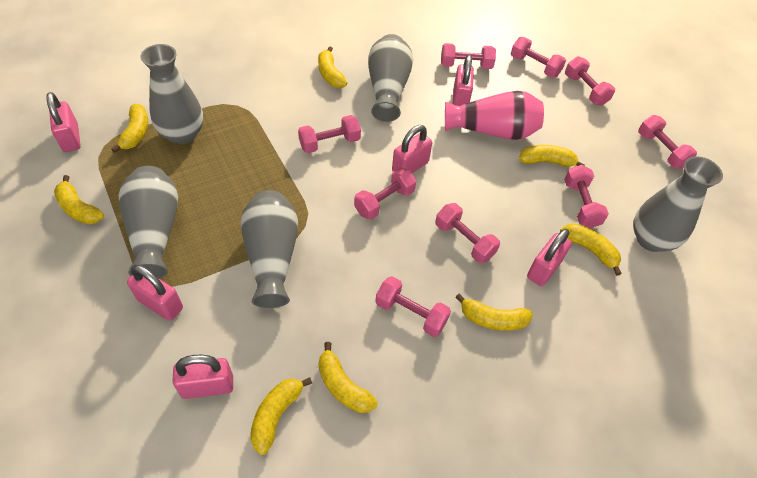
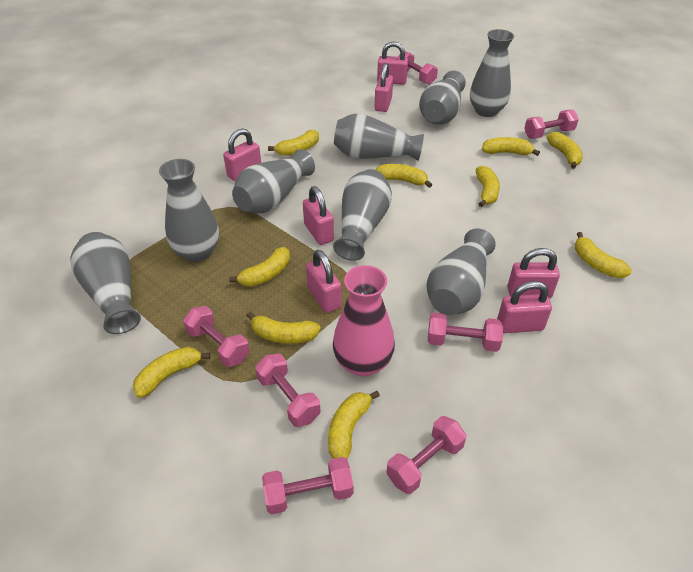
grey vase: [118,166,178,278] [140,44,203,144] [241,190,298,308] [368,34,413,122] [633,156,723,252] = 5 -> [70,232,141,334] [159,159,219,262] [232,149,315,213] [333,169,392,261] [334,114,424,161] [419,71,466,125] [426,228,496,315] [470,29,514,117] = 8
pink dumbbell: [298,115,361,153] [354,167,416,220] [375,276,451,337] [435,203,500,263] [441,43,496,69] [511,37,566,78] [564,165,609,228] [565,56,615,106] [638,115,697,169] = 9 -> [183,306,249,367] [255,354,320,427] [262,457,354,514] [386,416,466,494] [398,51,438,85] [428,313,503,352] [524,110,579,139] = 7
pink padlock: [46,92,81,152] [127,265,183,321] [173,355,233,399] [392,125,432,173] [453,55,474,106] [527,229,572,286] = 6 -> [223,129,261,181] [303,186,334,245] [306,250,342,313] [375,63,393,112] [377,42,408,85] [497,281,552,333] [507,248,560,298] = 7
yellow banana: [54,175,104,224] [111,104,148,153] [250,377,312,455] [318,46,347,88] [318,342,378,413] [455,294,533,331] [519,145,585,167] [560,223,622,276] = 8 -> [133,347,210,398] [229,247,290,287] [247,312,321,344] [268,130,319,156] [328,391,380,459] [376,164,432,188] [476,166,500,207] [482,137,540,156] [547,132,583,169] [575,232,632,278] = 10

